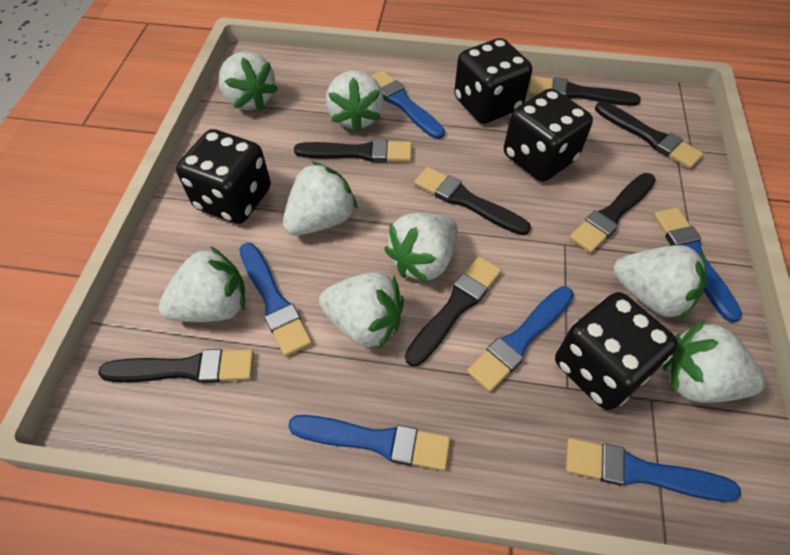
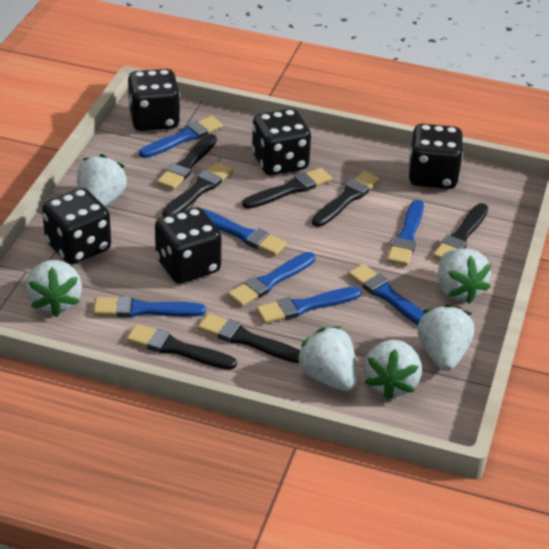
black dice: [176,129,271,224] [454,38,532,124] [504,89,593,181] [555,292,678,410] = 4 -> [42,188,111,264] [128,69,180,131] [155,207,222,283] [252,109,311,175] [409,124,463,189] = 5
blue brush: [240,242,312,357] [288,415,450,471] [371,70,445,139] [467,286,574,392] [565,438,741,502] [654,207,742,322] = 6 -> [93,296,206,317] [139,116,223,158] [202,209,287,256] [228,252,315,307] [256,286,362,324] [348,264,426,325] [387,200,424,266] = 7
white strawberry: [158,246,245,322] [219,51,278,111] [283,161,358,235] [319,272,404,350] [326,70,384,133] [384,213,458,283] [613,245,706,320] [663,320,765,403] = 8 -> [26,260,82,317] [77,154,127,206] [296,326,357,391] [363,340,422,400] [418,304,474,371] [438,249,492,304] = 6

